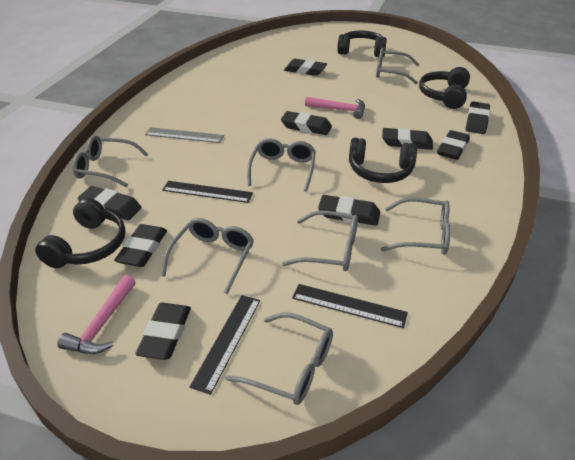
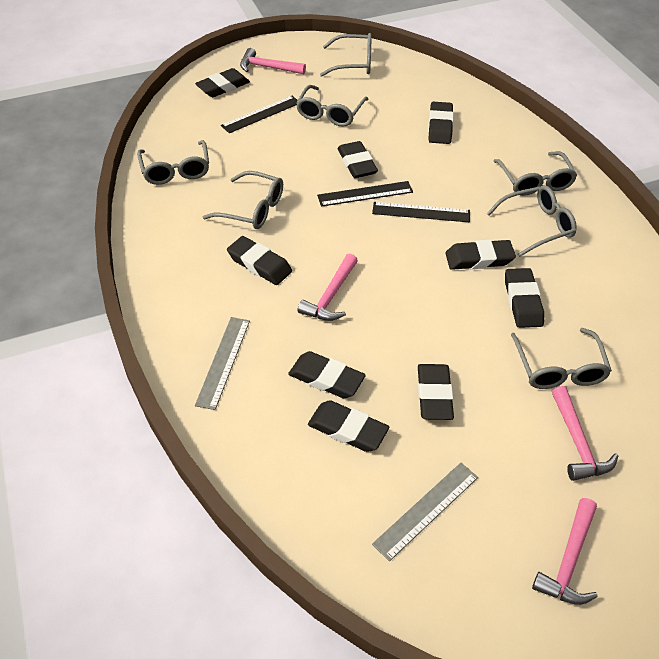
black headphones: [35,198,125,268] [337,31,387,57] [349,138,417,183] [419,67,470,109] = 4 -> none = 0
grey ruler: [145,127,224,143] = 1 -> [195,317,250,410] [372,463,478,562] = 2
pink hammer: [57,275,135,354] [305,97,365,119] = 2 -> [240,48,306,74] [297,254,358,321] [532,498,598,605] [552,386,618,481] = 4

